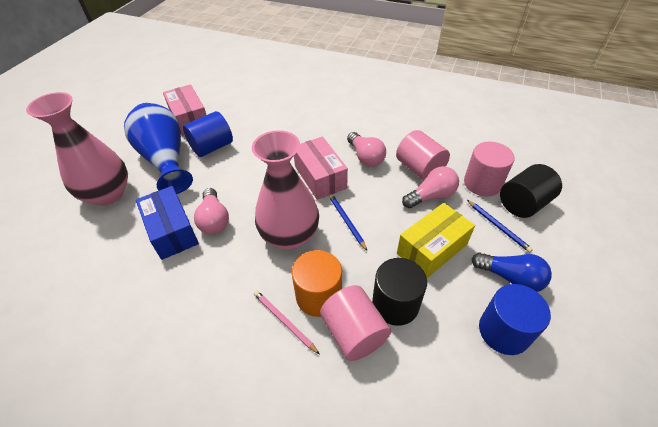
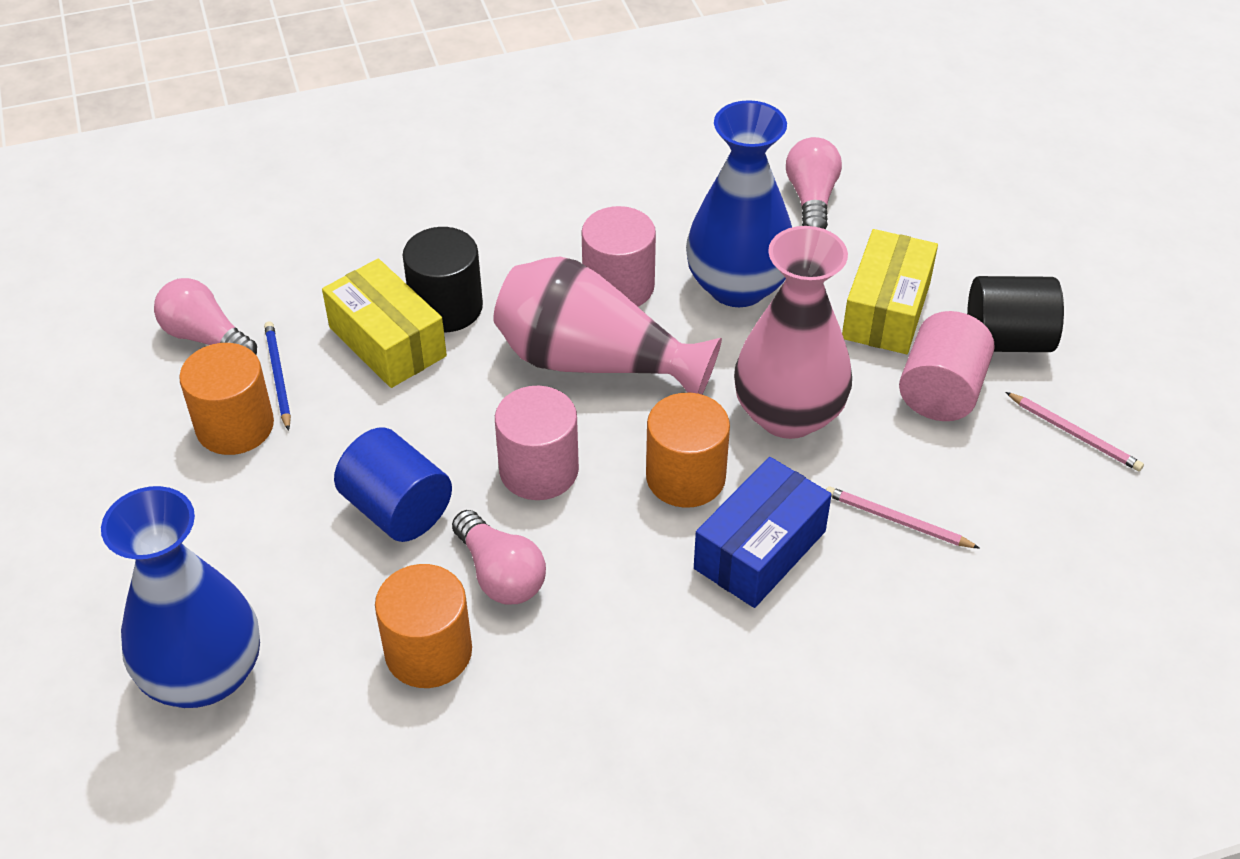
blue cylinder: [183,111,233,157] [479,284,551,355] = 2 -> [334,428,452,542] = 1
blue light bulb: [471,252,552,292] = 1 -> none = 0
blue pencil: [329,194,367,251] [467,200,533,252] = 2 -> [264,321,291,431] = 1
blue vase: [124,103,193,194] = 1 -> [101,486,260,708] [686,100,792,307] = 2
orange cylinder: [292,250,342,317] = 1 -> [179,343,274,455] [375,564,472,688] [646,393,730,508] = 3
pink box: [163,84,206,136] [294,136,348,200] = 2 -> none = 0
pink pencil: [254,291,319,354] = 1 -> [826,486,979,548] [1006,392,1144,471] = 2
yellow box: [397,203,475,278] = 1 -> [322,259,447,388] [842,229,938,354] = 2

